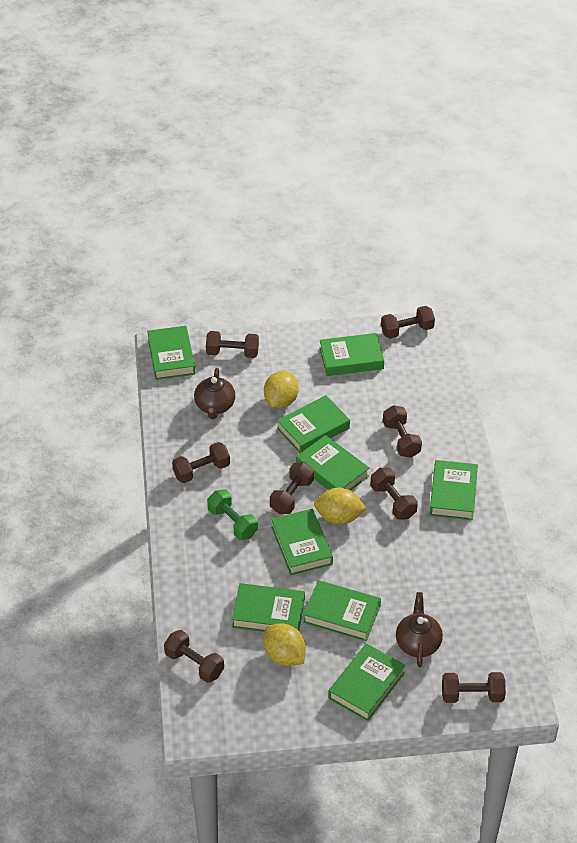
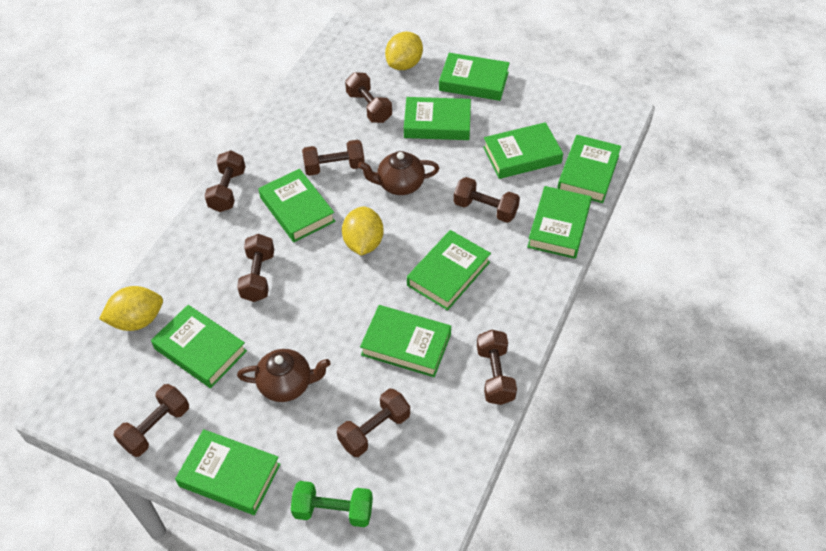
green book: [147,326,195,380] [232,583,305,632] [271,509,333,575] [277,395,350,453] [296,435,369,491] [303,580,381,641] [319,333,384,376] [328,643,406,721] [429,460,478,520] = 9 -> [151,305,247,388] [175,429,281,515] [258,169,335,242] [360,305,451,377] [404,97,471,140] [407,230,491,311] [439,53,510,101] [483,122,563,179] [527,186,592,259] [557,135,621,203] = 10

